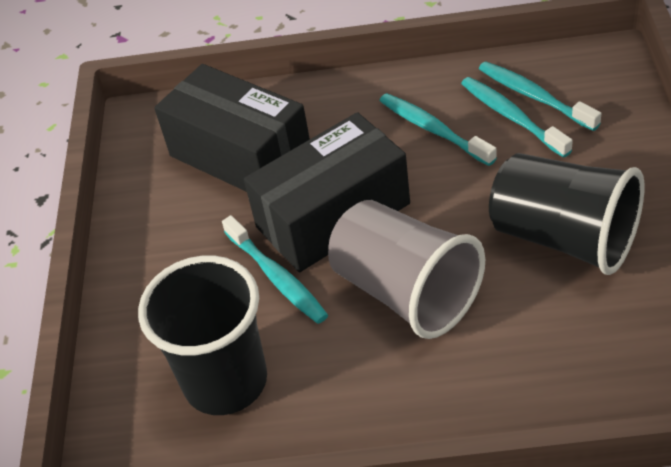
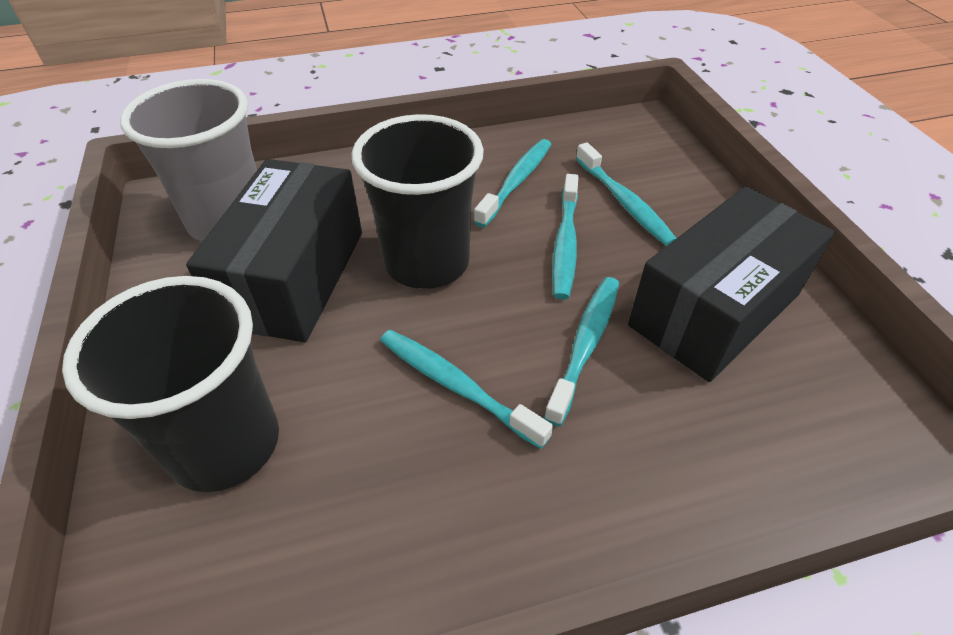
turquoise toothbrush: [222,215,328,324] [380,93,497,166] [461,77,573,158] [479,61,601,131] = 4 -> [380,330,553,449] [474,139,551,228] [544,277,619,426] [552,174,578,300] [576,142,677,246] = 5

